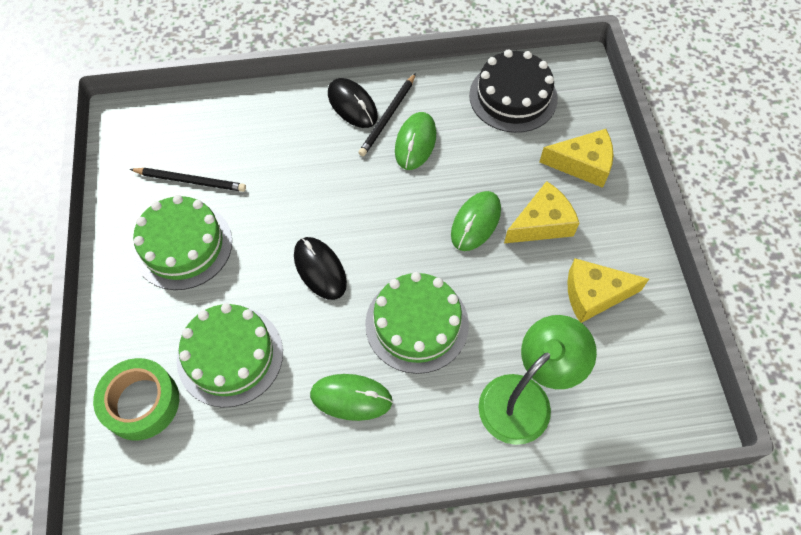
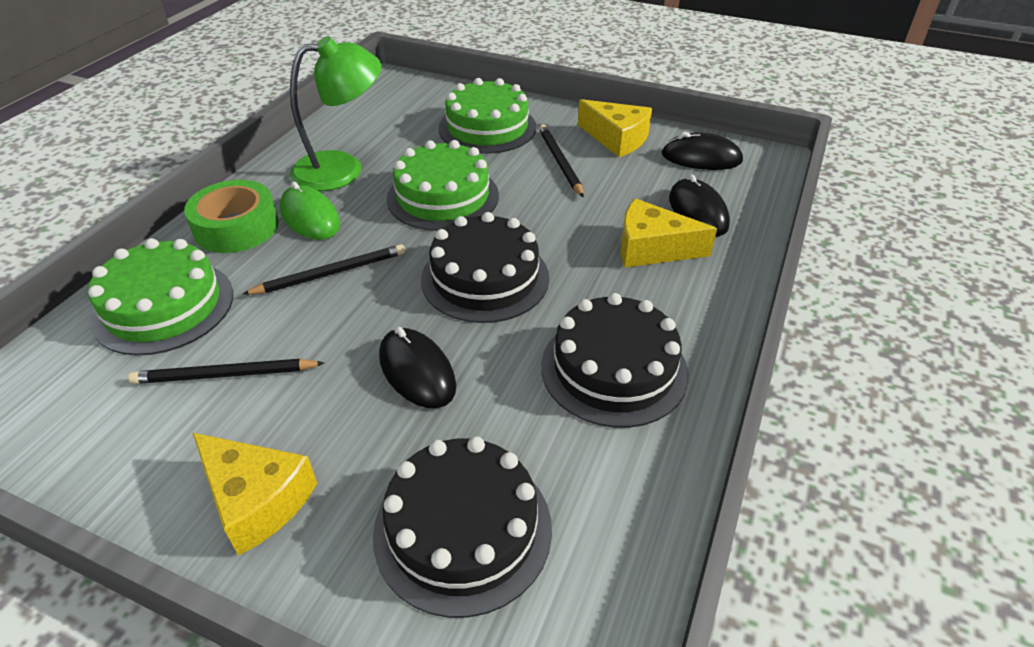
black cake: [469,50,558,133] = 1 -> [373,436,552,618] [421,212,549,323] [541,293,688,428] = 3
black mouse: [294,237,347,300] [328,78,378,128] = 2 -> [379,326,456,408] [662,132,743,170] [669,174,730,237] = 3
black pencil: [129,168,246,192] [358,73,416,156] = 2 -> [128,359,324,384] [242,244,405,295] [539,124,584,198] = 3
green mouse: [310,374,393,421] [395,112,436,170] [451,191,501,251] = 3 -> [280,182,340,240] = 1

